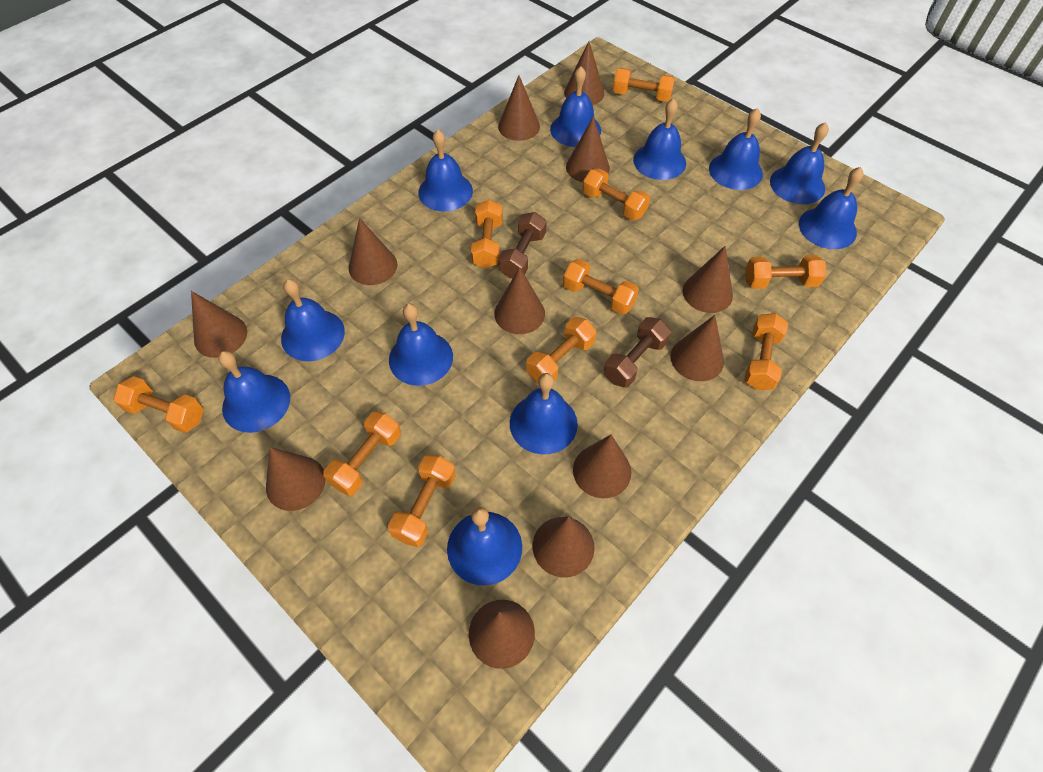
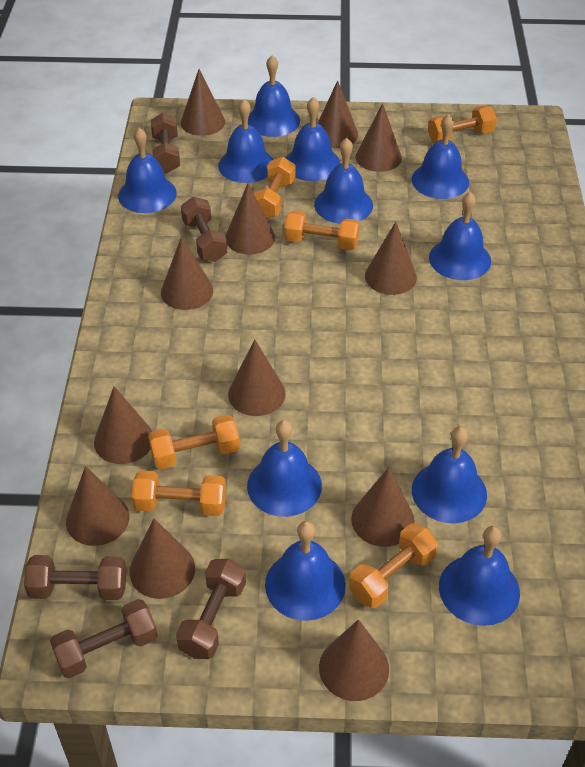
brown dumbbell: [498,212,547,279] [604,317,671,388] = 2 -> [24,555,126,600] [50,599,158,678] [151,113,180,173] [176,559,246,659] [181,197,227,262] = 5
orange dumbbell: [113,376,204,433] [323,411,401,496] [388,455,456,547] [471,200,503,269] [526,317,596,383] [563,259,639,315] [582,168,650,220] [613,68,675,102] [744,313,788,390] [746,255,826,289] = 10 -> [131,470,226,516] [148,415,240,470] [254,157,295,219] [284,211,360,250] [349,523,438,608] [428,106,497,143] = 6

